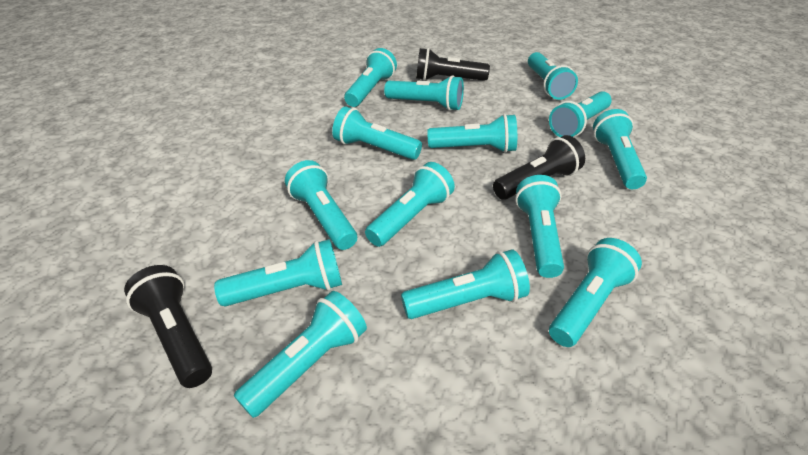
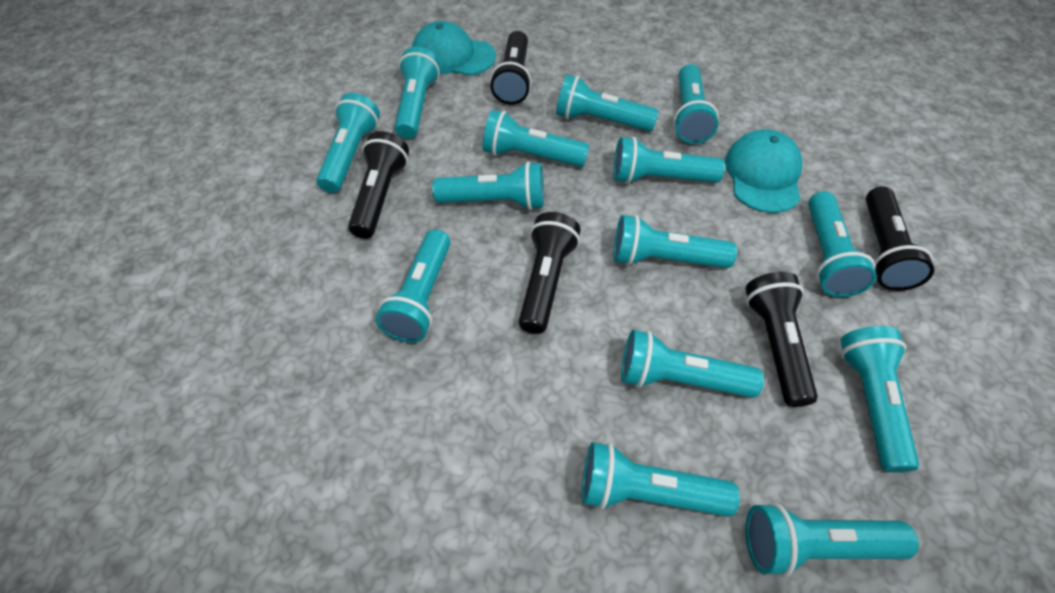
black flashlight: [124,265,212,388] [416,48,490,81] [493,135,585,200] = 3 -> [348,131,409,239] [490,31,532,105] [519,212,581,334] [745,272,818,407] [866,186,934,291] = 5
turquoise cap: none = 0 -> [412,21,496,76] [725,129,802,213] = 2

